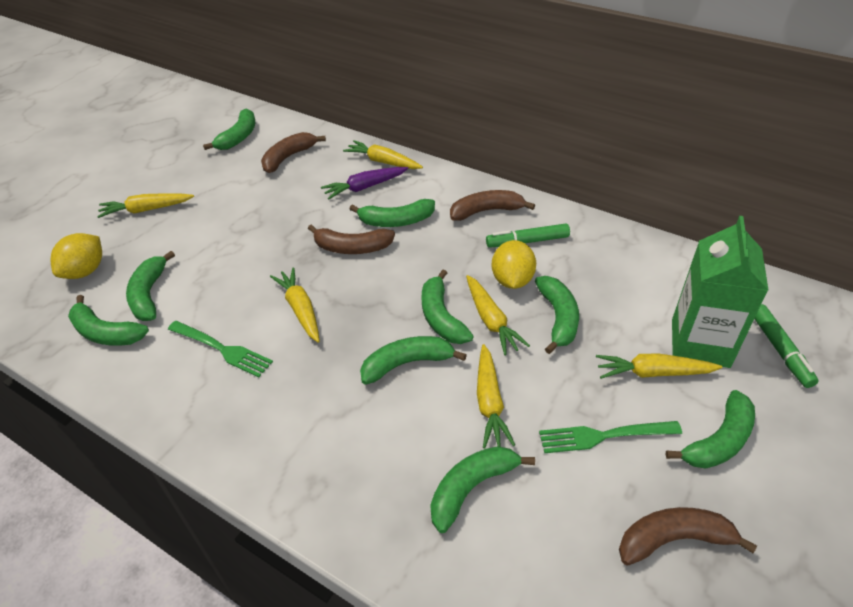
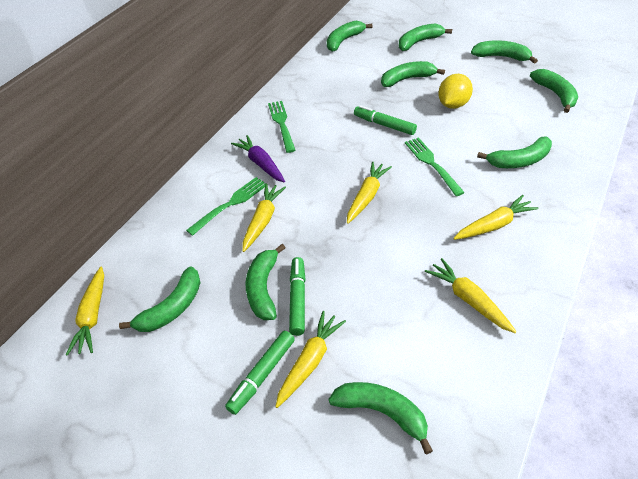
brown banana: [261,132,326,173] [308,224,395,254] [450,190,535,221] [619,507,757,566] = 4 -> none = 0
green carton: [672,216,769,368] = 1 -> none = 0
green fork: [168,321,273,377] [539,421,682,453] = 2 -> [186,177,266,236] [268,101,295,153] [405,137,465,196] = 3
green marker: [486,224,570,248] [754,304,819,388] = 2 -> [225,331,295,415] [289,257,306,336] [354,105,417,135] = 3
yellow lemon: [50,233,102,279] [492,240,536,289] = 2 -> [438,74,473,109] = 1

